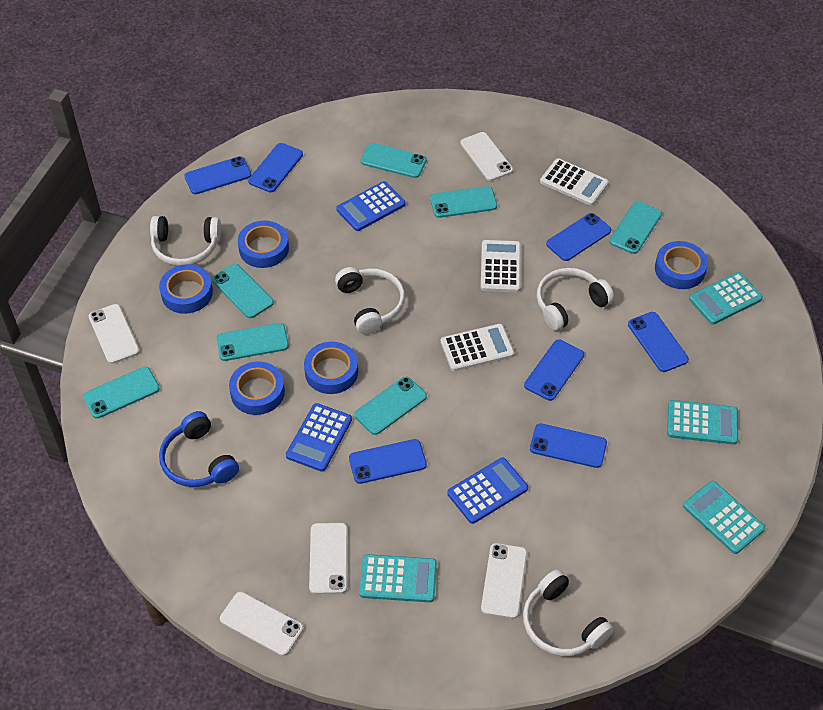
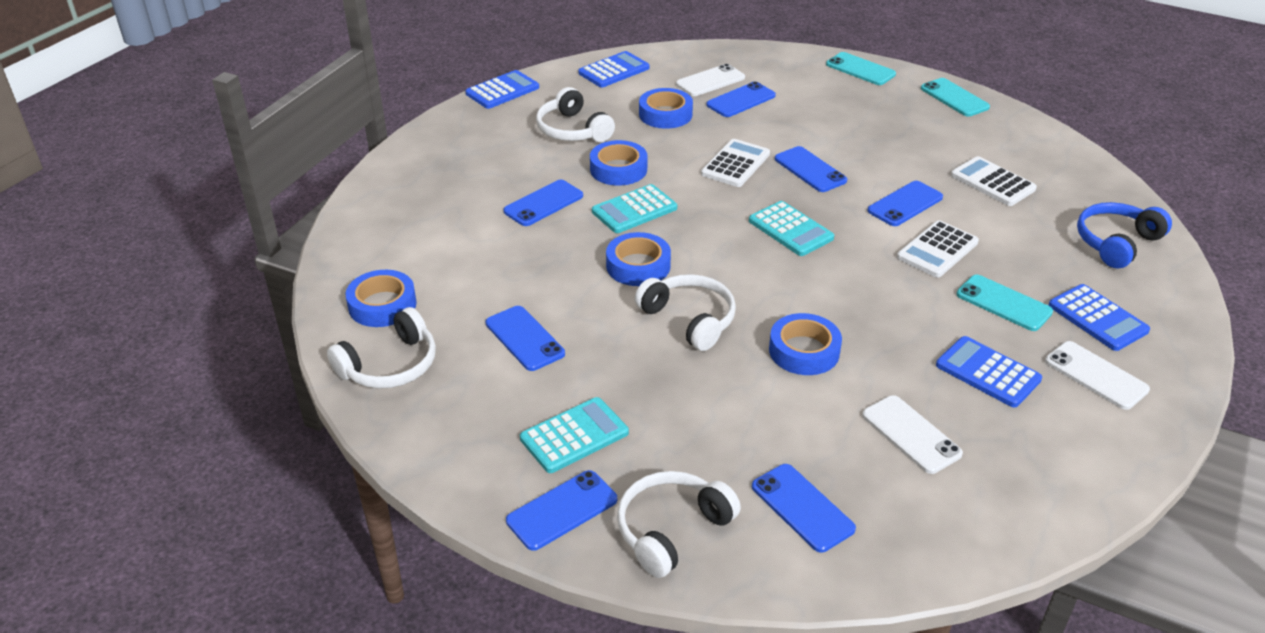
blue calculator: [286,403,352,472] [336,181,405,231] [447,458,528,524] = 3 -> [465,70,539,109] [579,51,649,87] [936,336,1042,408] [1048,284,1150,351] = 4
turquoise calculator: [359,554,437,602] [667,400,738,445] [683,481,765,554] [689,272,763,325] = 4 -> [520,397,629,473] [592,184,677,233] [749,201,834,256] = 3
turquoise phone: [83,367,160,419] [212,264,274,318] [216,323,289,361] [354,376,427,435] [360,143,427,178] [430,186,497,218] [609,201,662,254] = 7 -> [826,52,896,85] [921,78,990,117] [956,275,1053,331] = 3
white phone: [89,304,140,364] [220,592,303,656] [309,523,348,594] [460,132,513,181] [481,543,527,619] = 5 -> [676,64,745,96] [862,395,963,474] [1045,341,1150,410] = 3

